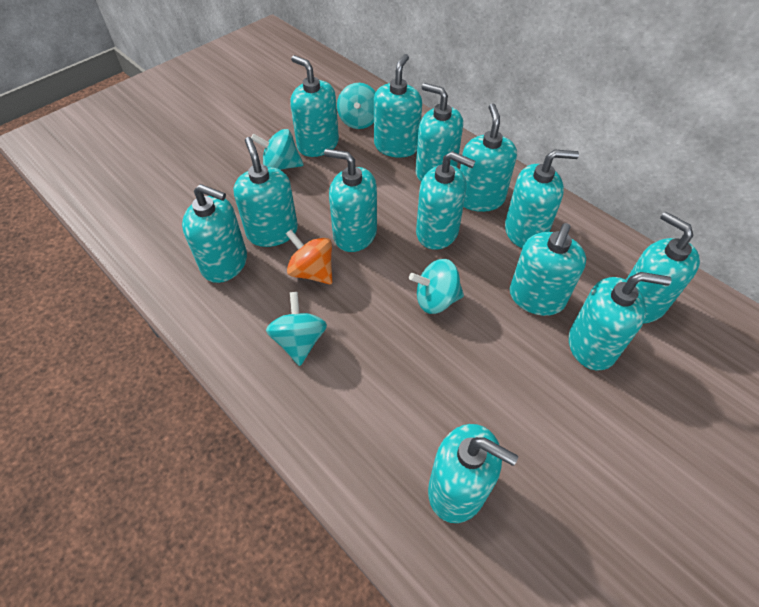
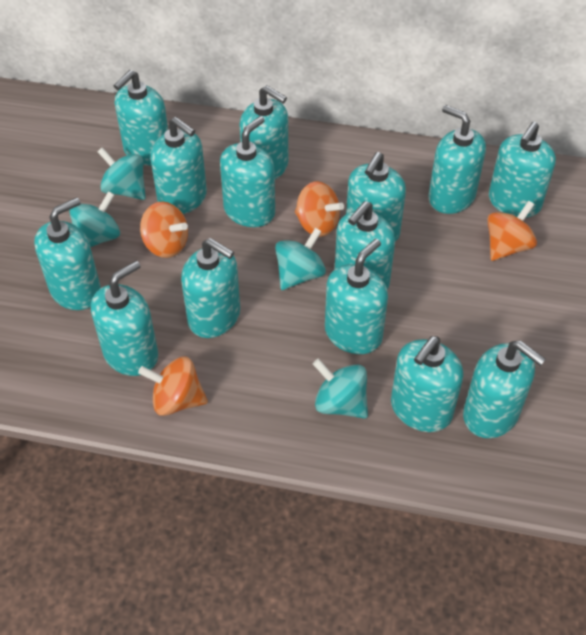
orange spinning top: [286,230,332,285] = 1 -> [138,357,208,416] [140,201,188,258] [295,181,344,237] [487,201,537,261] = 4
turquoise soap dispenser: [182,184,247,283] [234,137,298,247] [290,55,339,157] [324,149,377,252] [374,54,422,158] [416,83,463,182] [416,151,476,250] [428,424,518,523] [460,103,517,212] [505,150,579,248] [510,223,586,316] [569,272,671,371] [626,212,700,324] = 13 -> [34,197,101,310] [91,261,158,376] [113,70,168,166] [150,117,207,214] [181,238,240,338] [220,116,275,227] [240,85,288,179] [325,239,388,354] [335,201,395,289] [346,152,406,242] [391,336,463,432] [428,105,486,214] [463,340,546,438] [489,122,556,218] = 14

